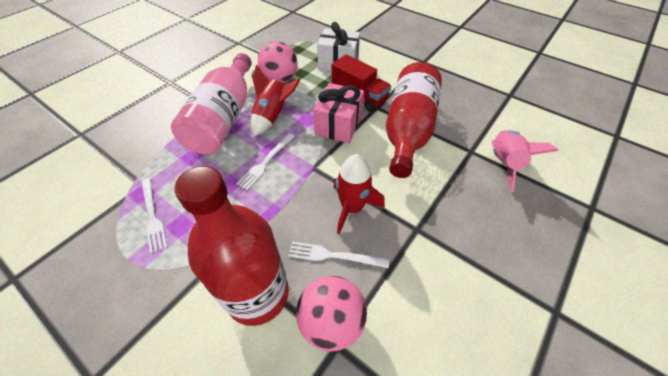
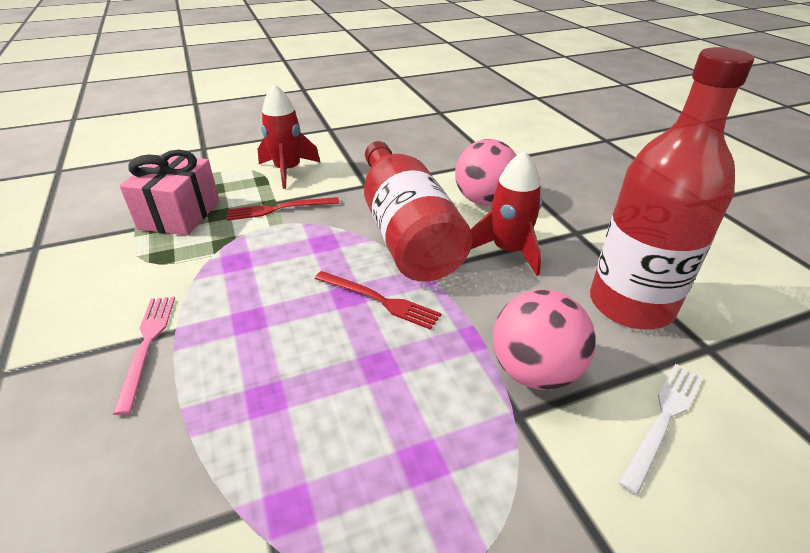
pink bottle: [171,53,252,154] = 1 -> none = 0
pink fork: none = 0 -> [113,297,175,415] = 1
pink rocket: [491,130,558,192] = 1 -> none = 0
red fork: none = 0 -> [227,197,339,221] [314,271,441,330] = 2
red truck: [332,54,391,112] = 1 -> none = 0
white fork: [141,178,167,253] [236,133,295,190] [288,242,389,268] = 3 -> [618,364,703,495] = 1
white gift: [317,22,360,71] = 1 -> none = 0

